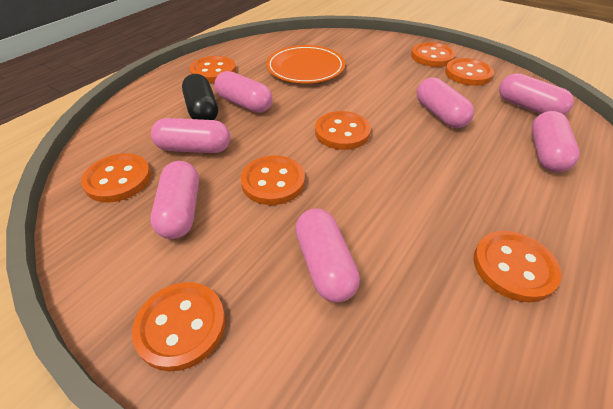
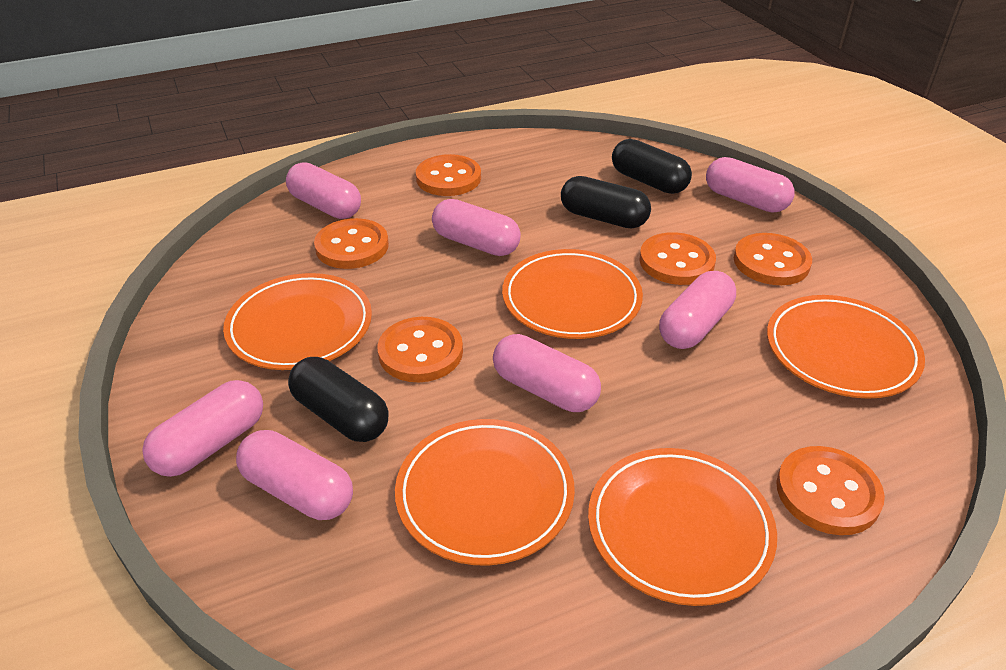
black capsule: [182,74,218,120] = 1 -> [288,357,389,442] [561,176,651,229] [612,139,692,194] = 3
orange button: [81,153,151,203] [132,282,226,371] [190,56,236,83] [241,156,305,205] [315,111,371,150] [411,42,456,67] [445,58,494,86] [474,231,562,302] = 8 -> [314,218,389,269] [377,317,463,382] [416,154,481,196] [639,232,716,285] [734,233,812,285] [776,446,885,535] = 6
orange plate: [266,45,345,83] = 1 -> [223,273,372,370] [395,419,575,566] [502,249,643,339] [588,448,777,606] [767,295,925,399] = 5

